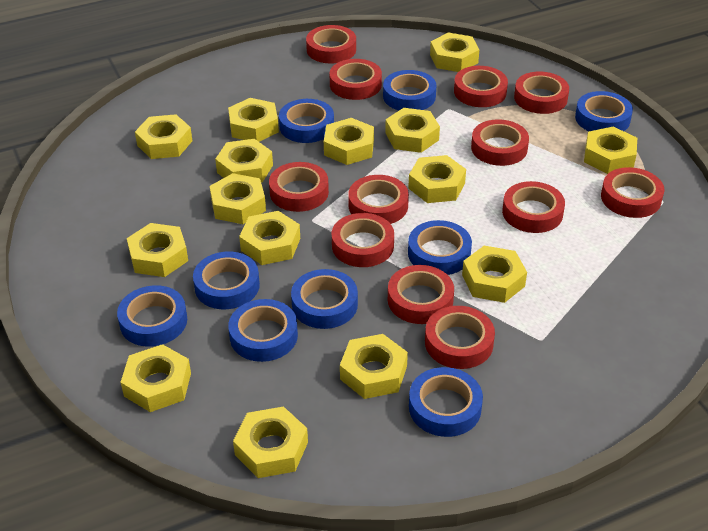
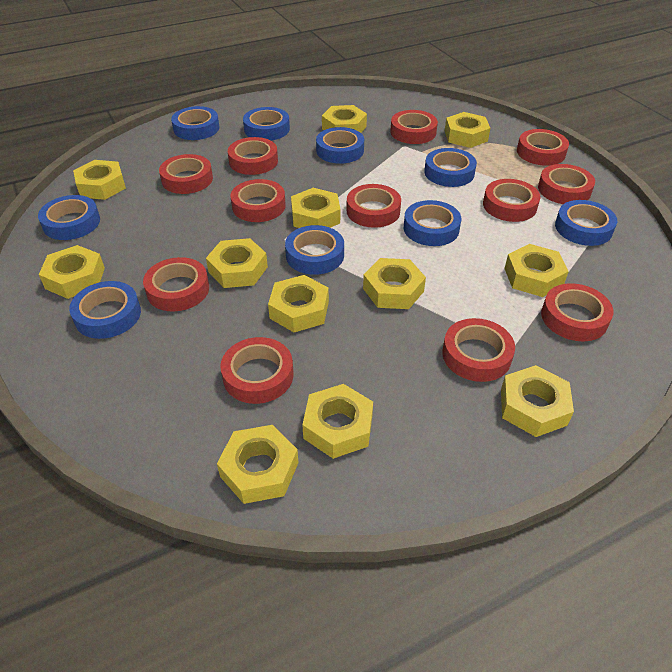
yellow nut: [121,344,191,412] [127,223,188,277] [135,114,192,159] [210,173,266,224] [215,139,273,182] [228,98,279,142] [233,406,308,478] [239,211,300,265] [324,118,374,165] [340,334,408,399] [385,108,440,153] [408,155,466,203] [430,33,479,72] [462,246,527,303] [584,127,637,174] = 15 -> [39,245,105,299] [73,160,126,200] [206,238,268,288] [217,425,299,504] [268,275,329,332] [291,188,340,228] [302,384,373,459] [322,105,367,133] [363,258,426,309] [445,112,490,148] [501,365,574,437] [504,244,569,297] = 12

